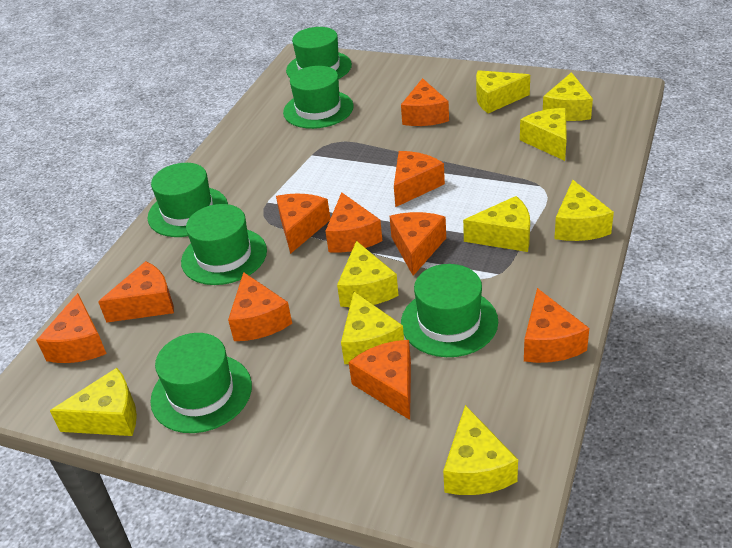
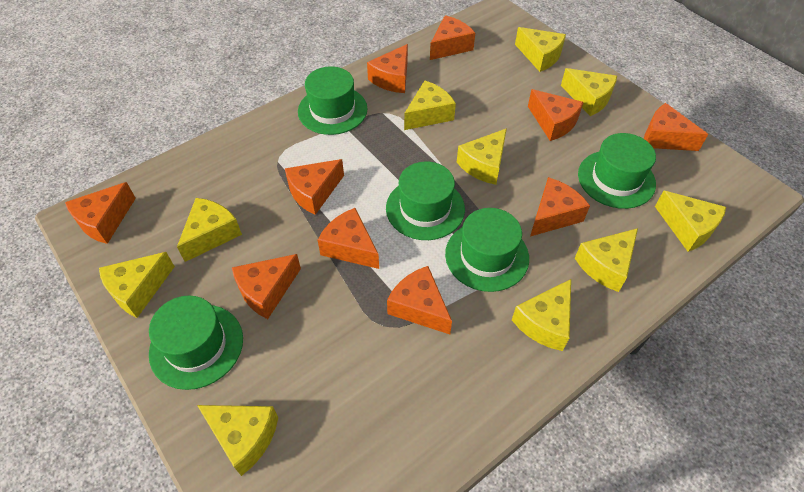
green hat: [148,163,228,237] [150,333,252,433] [181,204,267,285] [283,66,354,129] [286,27,352,79] [401,264,498,357] = 6 -> [149,296,243,390] [298,66,368,135] [386,161,465,240] [445,208,529,292] [578,133,656,209] = 5
yellow cheese: [50,368,137,436] [337,241,399,307] [341,292,404,364] [443,405,518,495] [463,196,530,252] [476,70,530,113] [520,108,567,161] [543,72,593,121] [554,180,614,241] = 9 -> [99,252,175,318] [177,198,242,262] [197,405,278,476] [404,81,456,130] [457,128,507,185] [512,279,571,351] [515,27,566,72] [561,68,617,116] [575,228,638,292] [655,191,726,252] = 10

